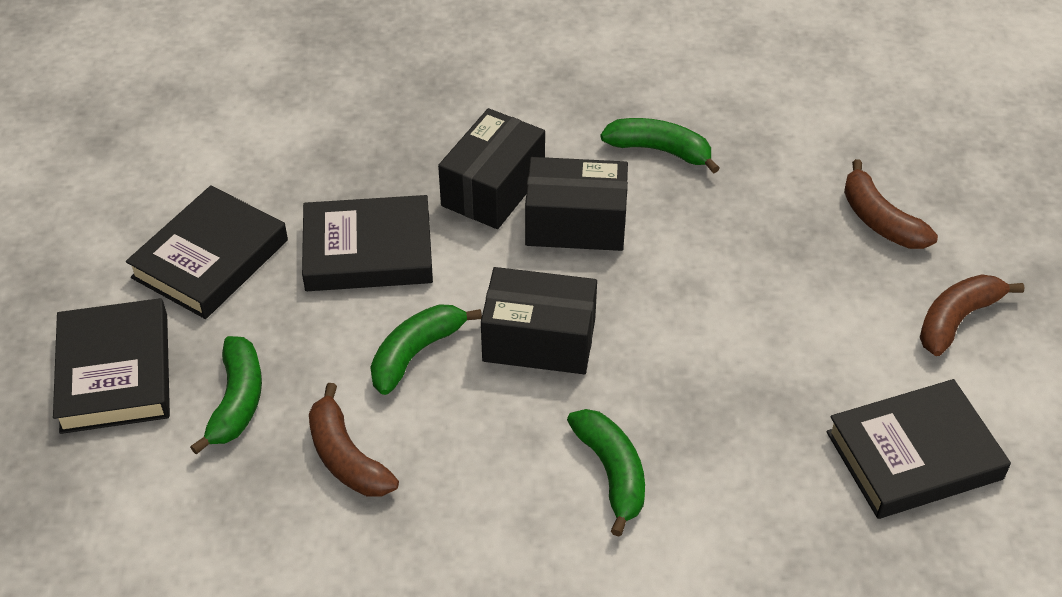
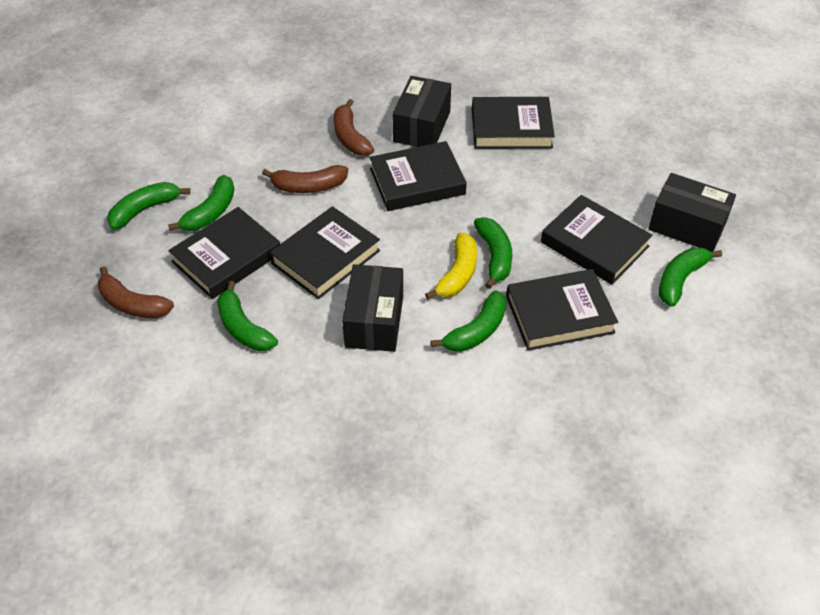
black book: [53,298,170,434] [126,185,288,319] [302,195,433,291] [826,379,1011,519] = 4 -> [168,207,280,299] [270,206,380,299] [370,141,467,211] [472,97,555,149] [506,269,618,351] [541,195,653,285] = 6
green banana: [190,336,262,455] [370,304,482,395] [567,409,645,537] [601,118,720,174] = 4 -> [107,182,190,230] [168,175,234,231] [217,281,278,351] [431,291,506,352] [474,217,512,289] [659,247,722,307] = 6
yellow banana: none = 0 -> [425,233,477,299] = 1

